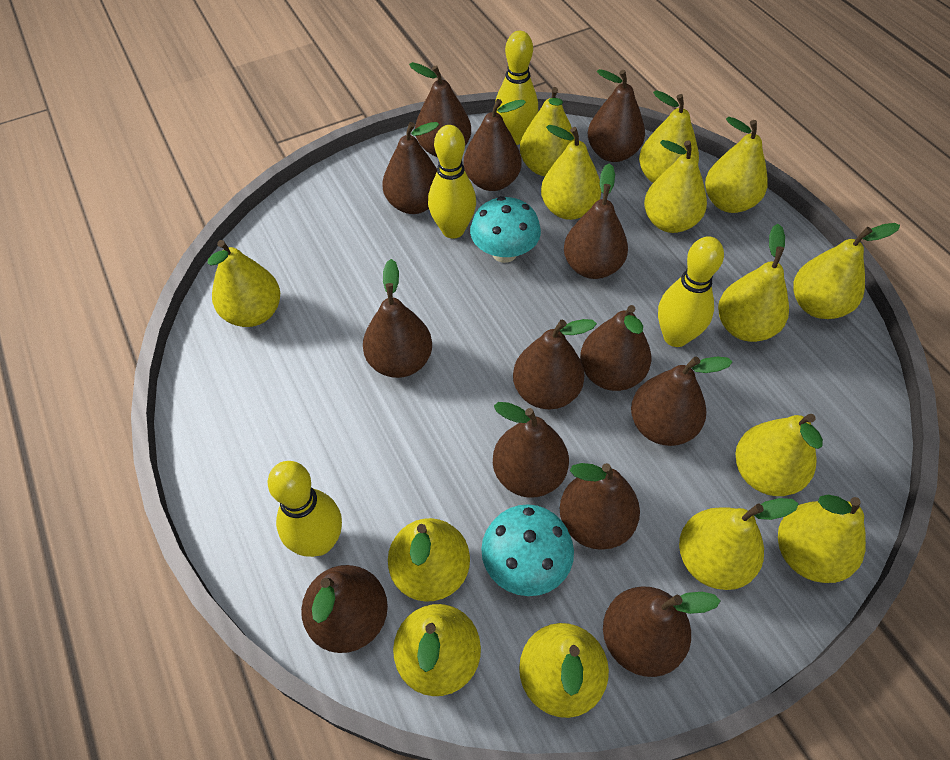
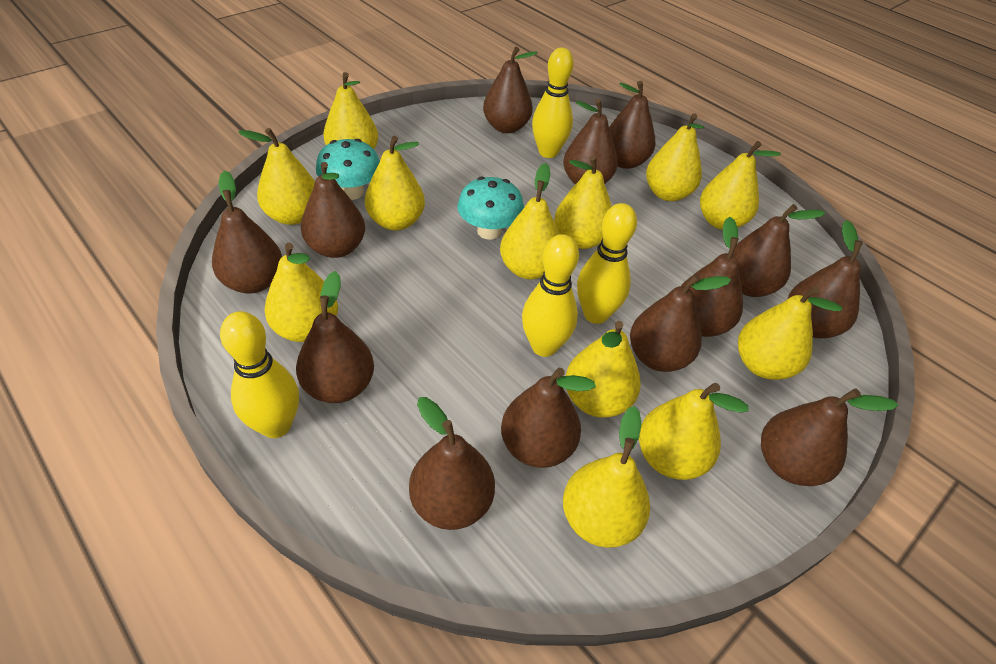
yellow pear: [208,240,280,327] [388,518,470,602] [393,604,481,696] [519,623,609,718] [520,87,575,176] [541,125,601,220] [639,90,699,183] [644,140,707,233] [679,498,799,590] [705,117,768,213] [718,224,789,342] [736,414,823,496] [778,495,866,583] [794,223,900,319] = 14 -> [238,128,315,225] [264,243,338,342] [323,72,378,149] [365,136,425,230] [500,163,559,279] [554,156,612,249] [563,406,650,548] [566,321,641,418] [639,383,749,480] [646,113,704,201] [700,141,781,230] [738,286,842,380] = 12

